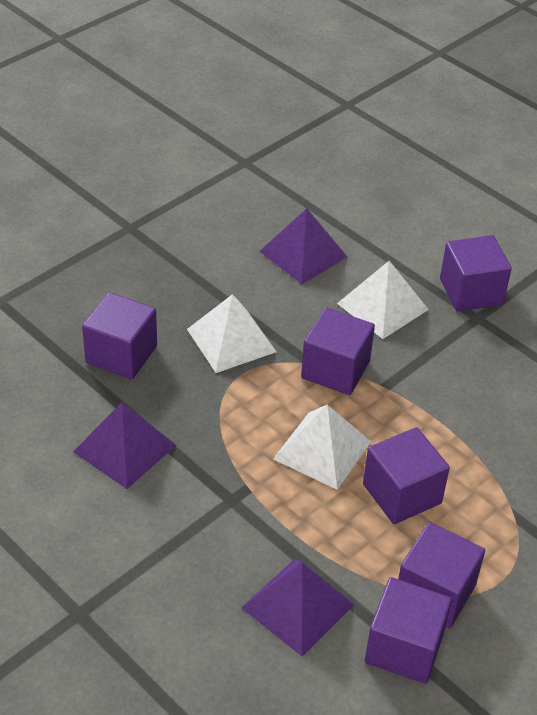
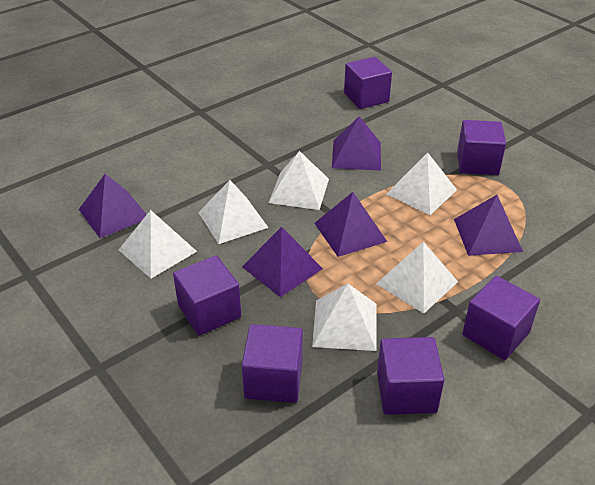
purple pyramid: [73,402,176,489] [241,559,354,656] [259,208,347,284] = 3 -> [79,174,147,238] [242,227,323,297] [314,192,387,257] [332,116,381,171] [454,195,523,256] = 5
white pyramid: [187,294,277,373] [273,405,371,490] [337,261,429,339] = 3 -> [119,210,197,279] [198,180,269,244] [269,151,329,210] [312,284,377,351] [376,242,458,313] [386,152,457,215] = 6

